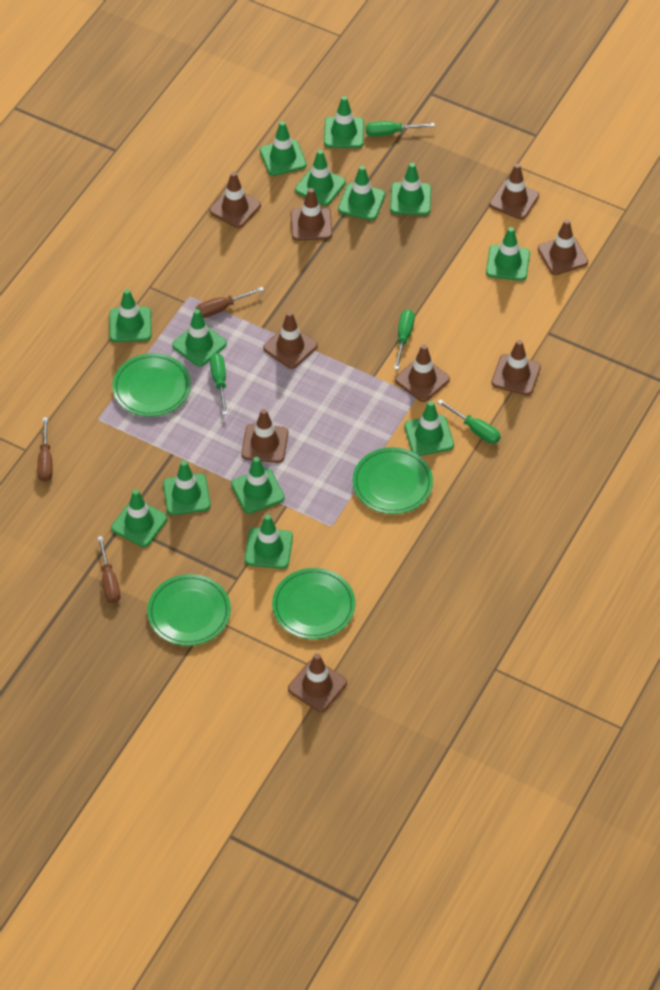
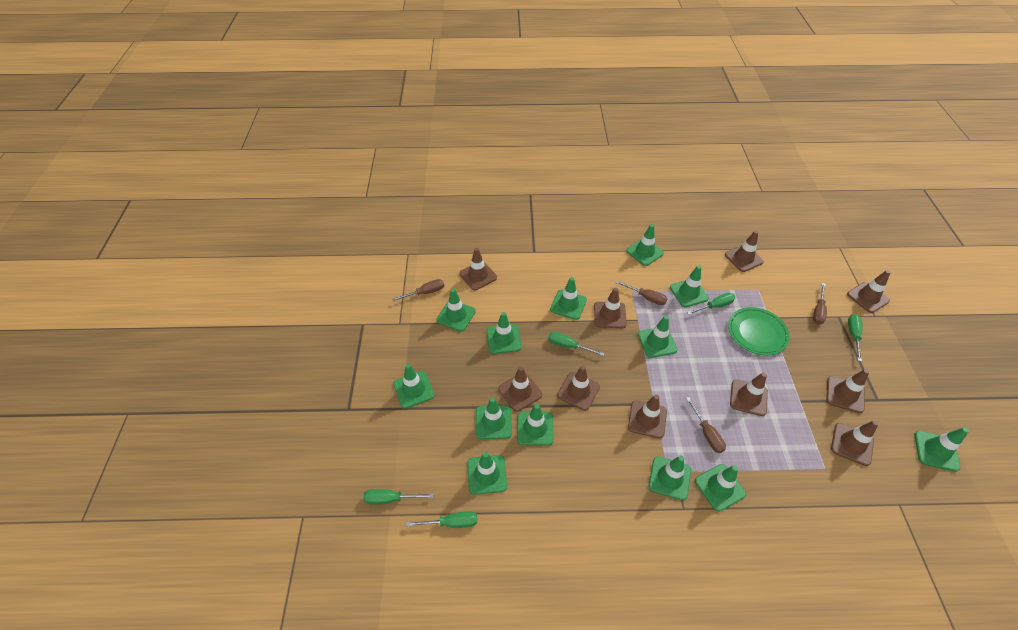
brown screwdriver: [37,417,53,482] [98,536,120,603] [196,287,264,318] = 3 -> [392,279,444,302] [615,281,668,305] [686,397,726,453] [813,283,827,325] = 4
brown traffic cone: [209,172,261,228] [241,409,288,463] [263,311,318,369] [288,653,347,712] [290,188,332,241] [395,344,450,402] [489,164,539,220] [491,340,541,396] [538,219,588,275] = 9 -> [459,248,497,290] [498,366,542,412] [557,366,600,411] [594,288,627,328] [628,395,667,439] [725,230,764,272] [730,372,768,416] [826,369,869,413] [831,420,879,466] [847,270,891,313] = 10
green plate: [112,353,191,417] [147,574,231,646] [272,568,355,639] [353,447,433,514] = 4 -> [728,307,790,355] = 1
green screwdriver: [210,353,228,415] [366,121,435,137] [394,309,415,370] [437,399,501,444] = 4 -> [363,489,433,505] [406,511,477,528] [548,332,604,356] [687,293,735,315] [848,314,863,362] = 5

